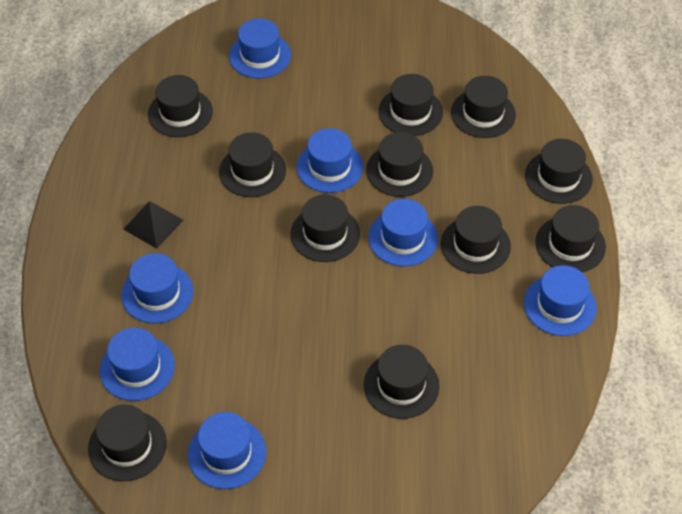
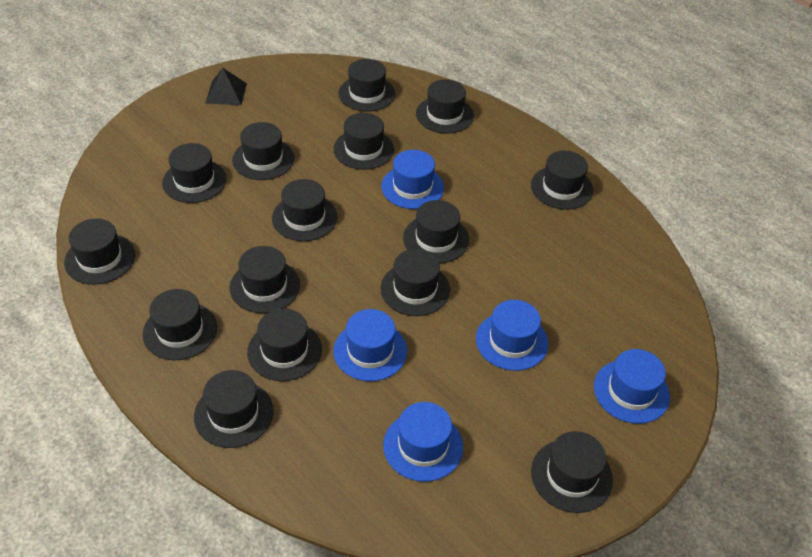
black hat: [88,405,167,481] [148,75,213,137] [219,132,286,197] [290,195,360,262] [364,345,439,419] [366,132,433,197] [378,74,443,136] [441,206,511,274] [451,76,516,138] [525,139,593,204] [535,205,606,272] = 11 -> [64,219,135,285] [142,289,217,360] [162,143,227,203] [194,370,273,448] [230,246,300,313] [232,122,294,180] [247,309,322,381] [272,179,337,241] [333,113,394,170] [338,59,395,112] [381,249,450,316] [403,200,469,263] [416,79,474,133] [531,150,593,210] [531,431,613,513] = 15
blue hat: [100,327,175,401] [121,253,194,323] [188,412,266,489] [229,18,291,78] [296,128,363,193] [368,199,438,266] [524,265,597,336] = 7 -> [333,309,407,381] [381,150,444,209] [383,402,463,482] [476,300,549,371] [594,349,670,424] = 5

